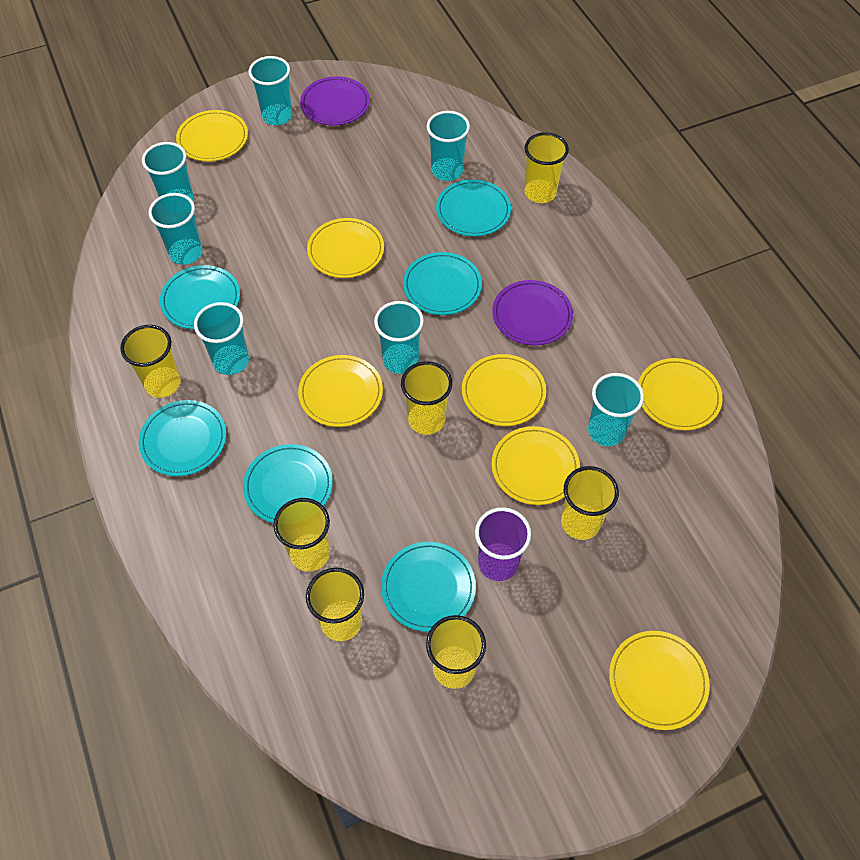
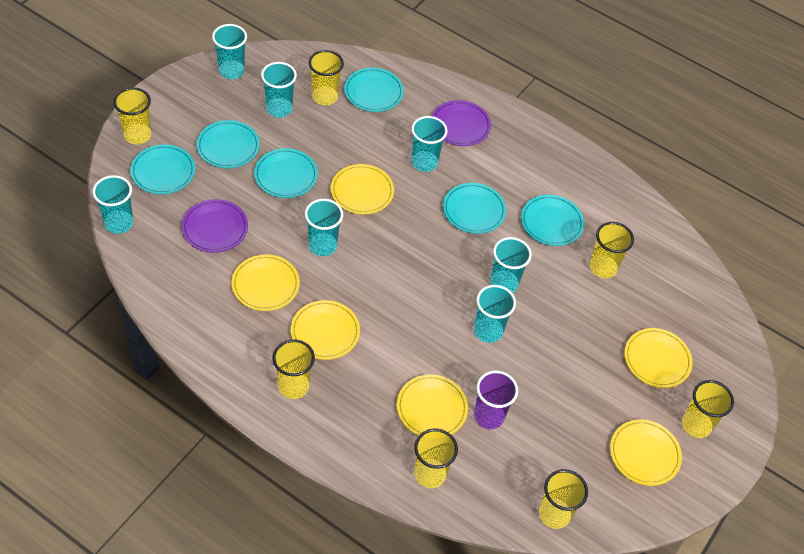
yellow plate: [176,110,248,162] [298,355,383,427] [307,218,384,278] [462,354,546,426] [492,426,580,505] [609,631,710,730] [638,358,723,431] = 7 -> [231,254,300,311] [291,300,360,360] [331,164,394,214] [397,374,468,435] [610,419,682,486] [625,328,693,388] = 6

